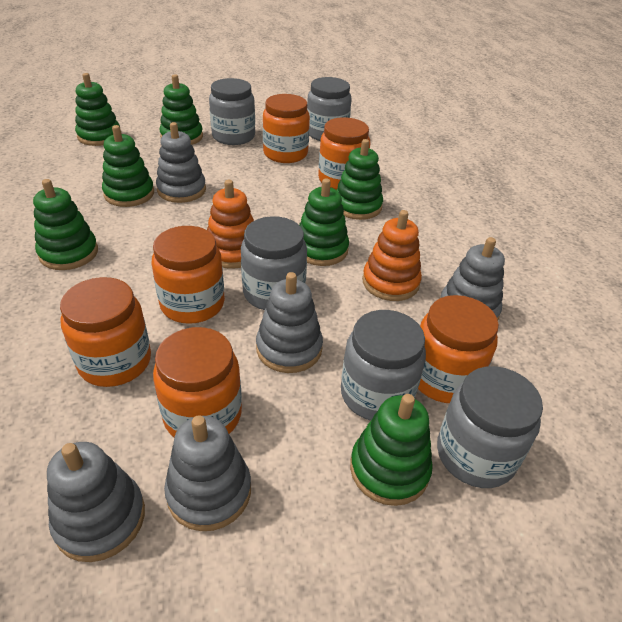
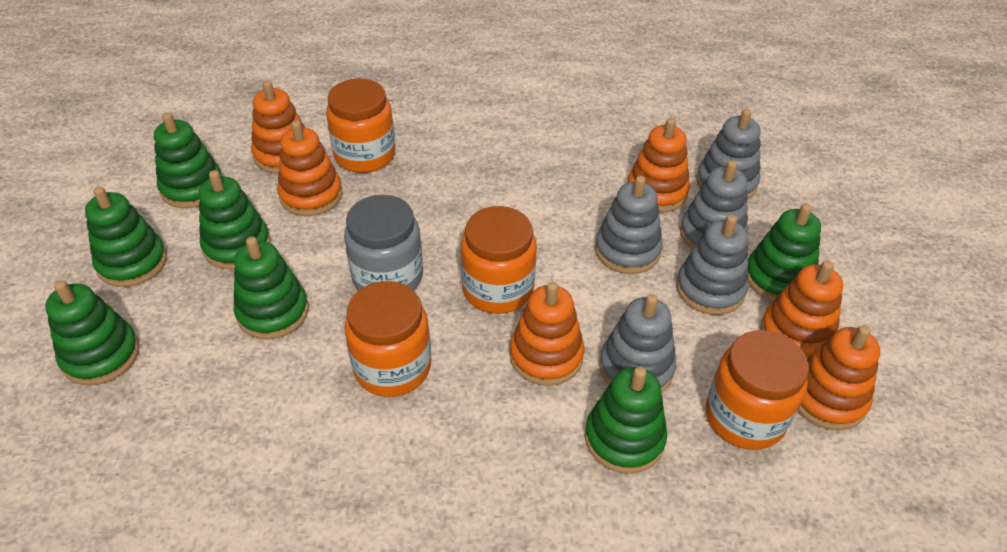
grey jar: [209,78,255,145] [241,216,307,310] [307,77,352,141] [341,310,426,421] [437,366,543,488] = 5 -> [344,195,423,291] = 1
orange jar: [60,277,151,387] [151,226,225,324] [153,327,242,437] [263,94,310,163] [318,117,370,190] [418,295,499,403] = 6 -> [326,79,395,173] [344,281,431,397] [461,206,537,314] [706,330,809,450] = 4
orange stacking toy: [207,180,254,269] [362,210,422,301] = 2 -> [251,80,305,174] [277,120,343,216] [509,282,584,386] [627,118,690,212] [760,260,843,358] [798,325,880,430] = 6

